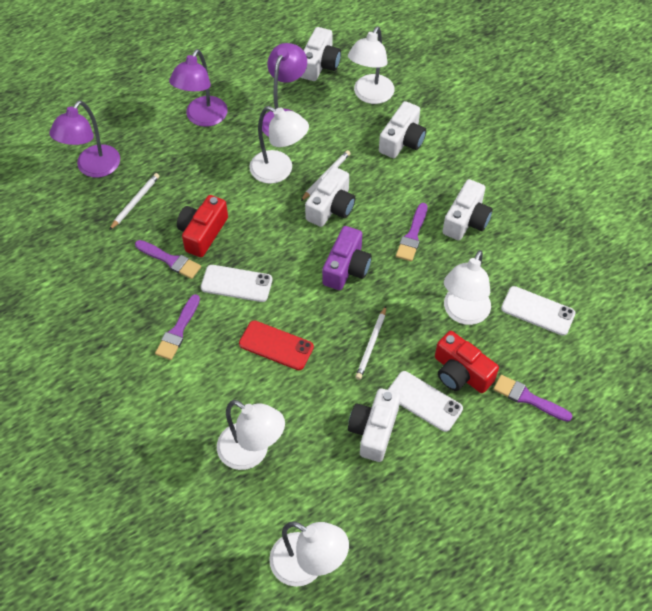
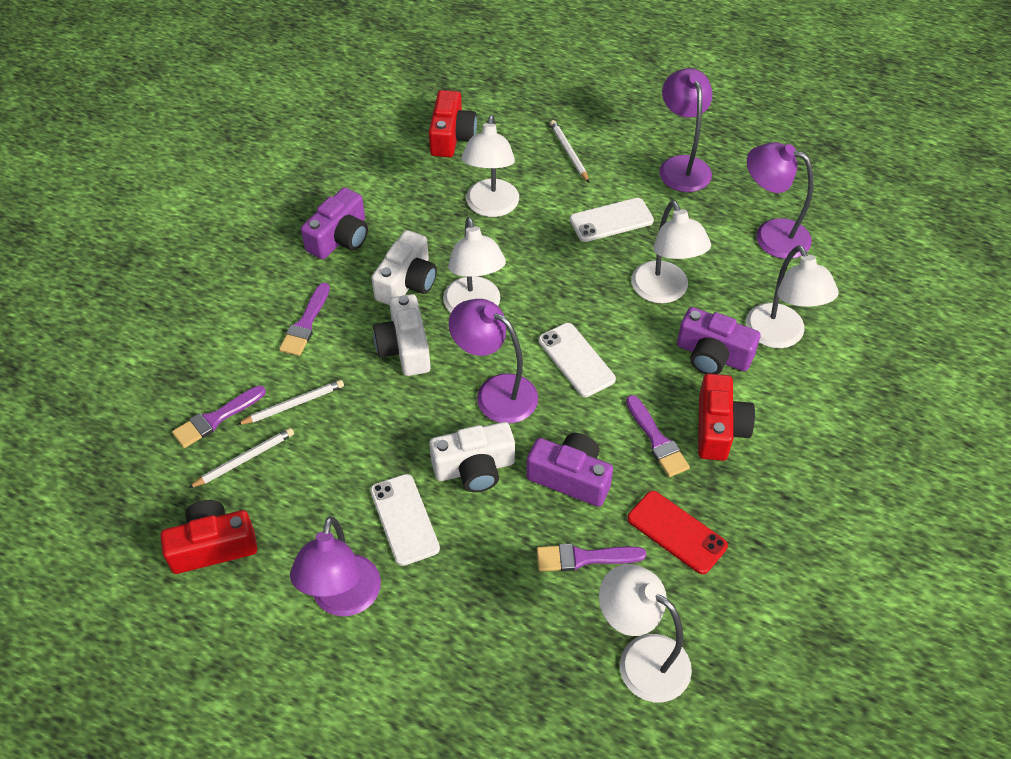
purple camera: [322,226,372,290] = 1 -> [301,187,368,259] [526,433,613,507] [677,307,760,374] = 3
purple lamp: [49,100,120,178] [169,49,228,127] [262,43,307,137] = 3 -> [290,516,381,616] [449,299,538,424] [659,68,713,192] [747,142,813,259] = 4
red camera: [177,195,228,257] [435,331,499,393] = 2 -> [160,500,257,574] [429,90,477,157] [698,374,755,461] = 3
white camera: [301,27,341,81] [305,167,355,227] [348,388,400,462] [379,101,426,158] [442,179,493,240] = 5 -> [371,230,437,305] [373,294,431,376] [429,422,515,492] = 3

